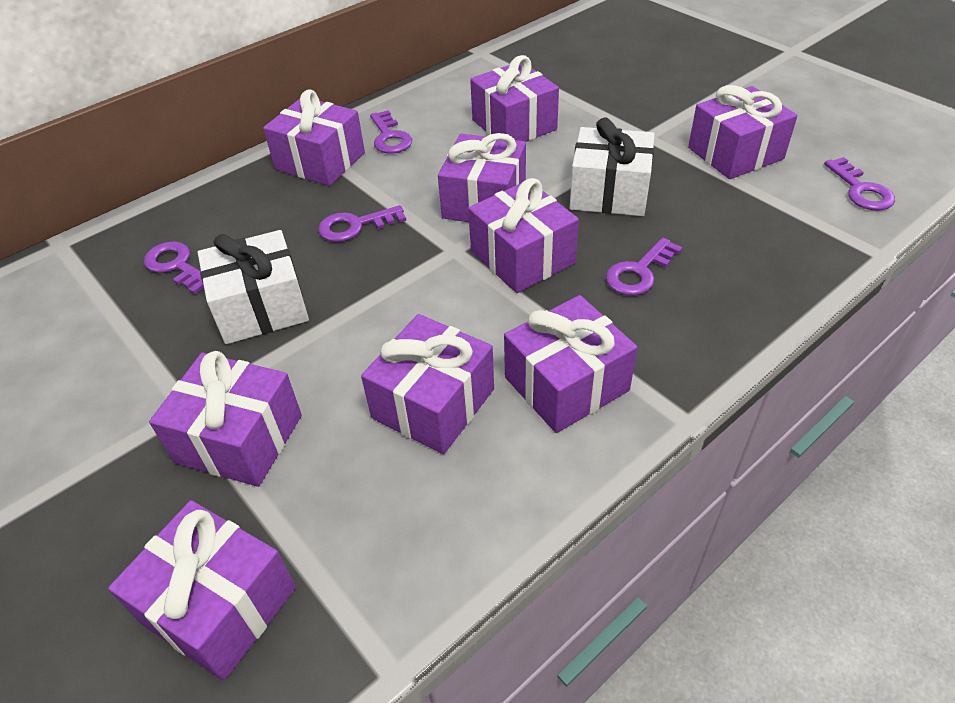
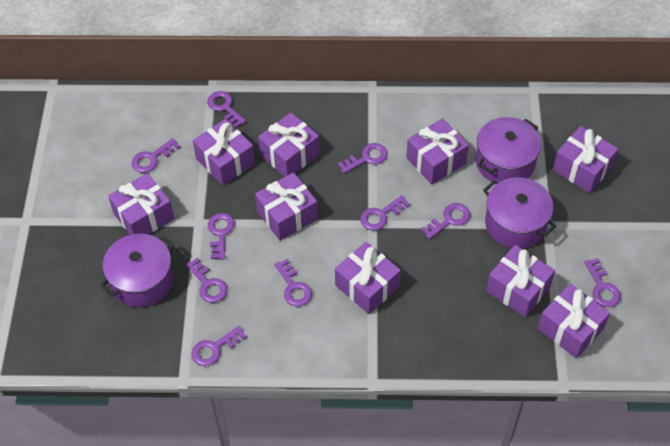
purple key: [144,242,204,295] [318,205,406,242] [370,110,412,154] [606,237,682,296] [824,157,895,211] = 5 -> [132,138,180,173] [186,257,227,303] [191,326,247,366] [207,91,246,128] [208,213,235,260] [275,259,312,306] [337,143,388,174] [360,195,410,231] [421,203,470,239] [585,258,621,308] = 10
purple pot: none = 0 -> [100,234,175,307] [476,117,541,183] [483,177,556,249] = 3
white gift: [198,230,309,344] [570,118,655,216] = 2 -> none = 0

